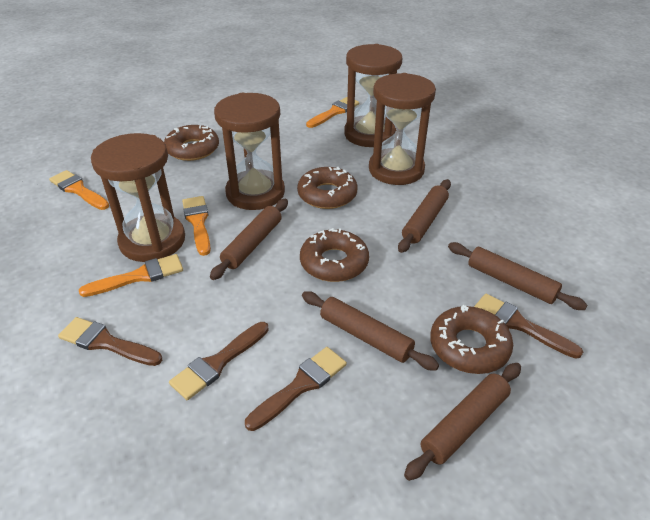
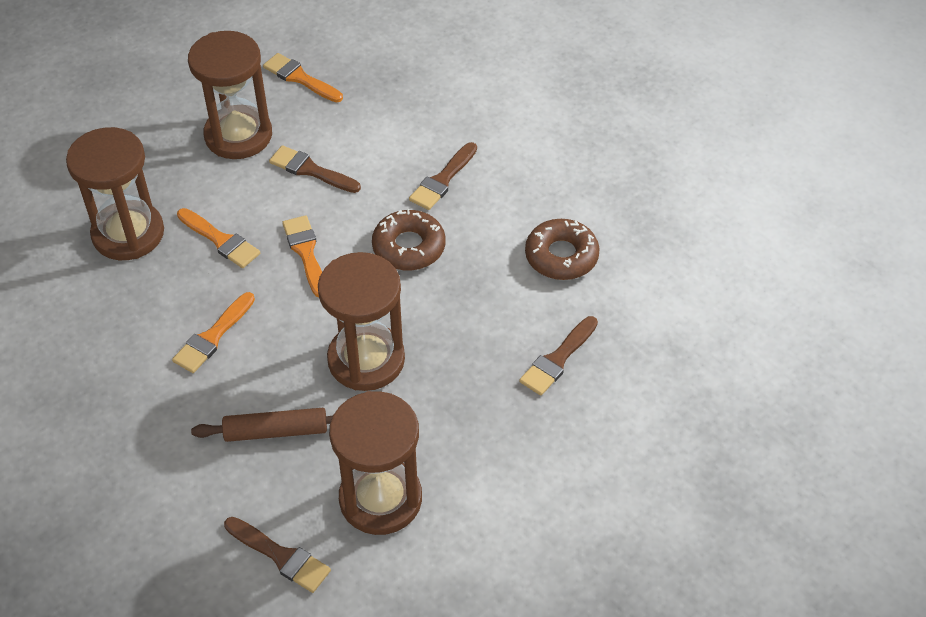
brown donut: [164,125,219,161] [297,167,358,209] [300,228,369,282] [430,305,513,374] = 4 -> [372,209,445,271] [525,219,600,280] = 2
brown rolling pin: [210,199,288,280] [302,291,439,371] [398,179,451,253] [404,363,521,481] [448,242,587,310] = 5 -> [191,408,333,442] = 1

